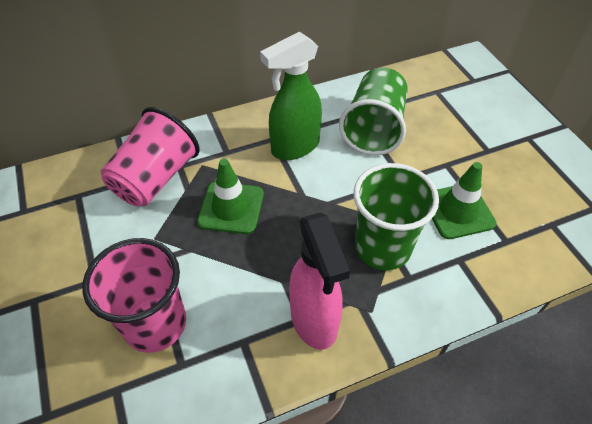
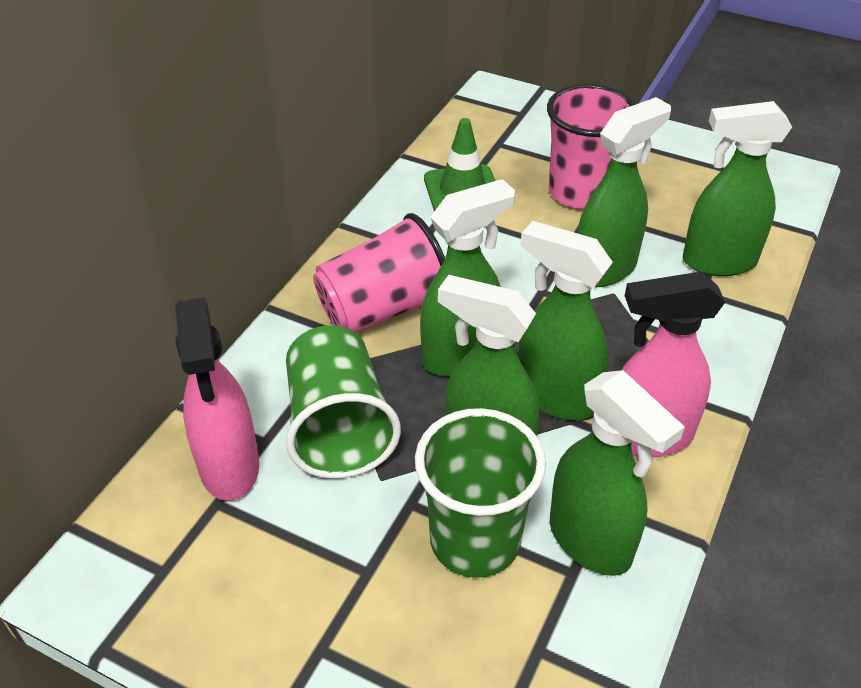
green spray bottle: [260,31,322,160] = 1 -> [420,179,515,376] [438,275,540,436] [518,221,613,420] [550,370,685,576] [577,97,671,287] [683,101,792,276] = 6
green traffic cone: [197,159,264,234] [432,162,497,239] = 2 -> [424,118,495,211] = 1
pink spray bottle: [289,212,350,350] = 1 -> [175,297,259,501] [622,271,725,457] = 2

